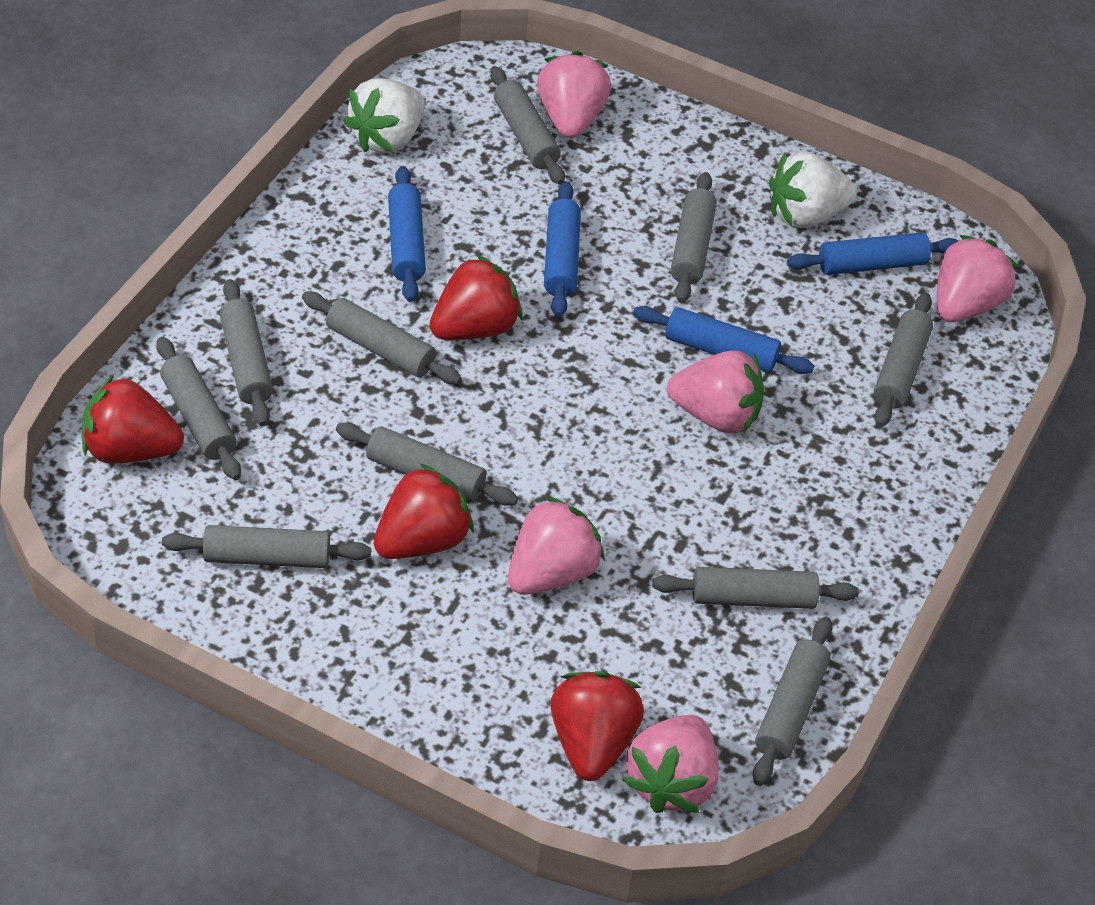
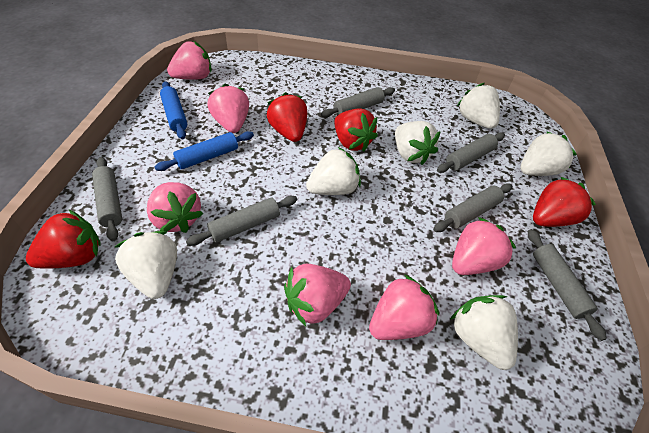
blue rolling pin: [388,166,426,302] [544,181,581,317] [633,306,814,374] [787,232,959,275] = 4 -> [155,131,254,171] [160,81,187,139] = 2
grey rolling pin: [157,337,241,480] [162,525,371,568] [220,279,273,426] [302,292,462,384] [336,423,518,506] [490,66,565,185] [652,567,859,609] [671,172,717,303] [753,616,832,786] [874,293,933,428] = 10 -> [92,157,122,241] [186,196,297,246] [321,87,395,118] [433,183,513,232] [437,133,505,173] [528,229,607,341] = 6
pink strawberry: [508,496,605,595] [537,51,611,138] [623,715,719,813] [667,351,764,434] [937,235,1019,322] = 5 -> [147,182,203,233] [167,41,212,80] [207,83,249,133] [284,264,351,326] [369,274,439,340] [452,217,516,275] = 6
white strawberry: [343,79,425,153] [769,152,857,228] = 2 -> [115,231,177,299] [306,147,361,195] [395,121,441,165] [450,295,518,370] [457,83,500,129] [521,131,577,176] = 6

